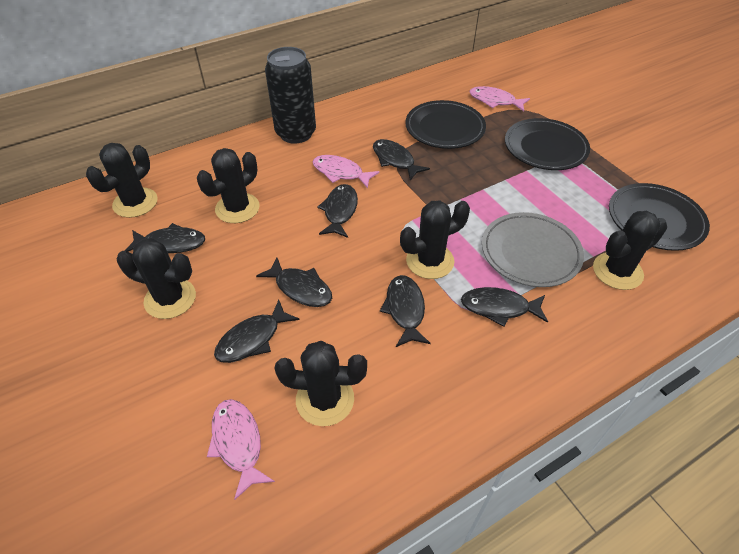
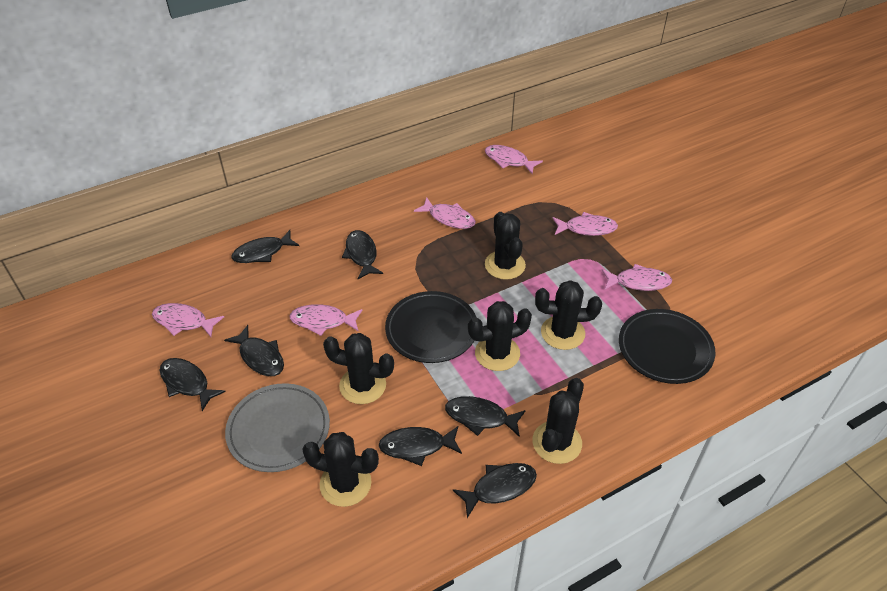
black can: [265,47,316,144] = 1 -> none = 0
black plate: [405,100,486,149] [505,118,590,170] [609,183,710,251] = 3 -> [385,291,476,363] [619,309,716,384] = 2
pink fish: [207,399,275,500] [313,155,380,189] [470,86,530,111] = 3 -> [152,303,224,337] [289,304,363,336] [414,197,476,229] [485,145,543,174] [552,212,618,236] [602,264,672,291] = 6

